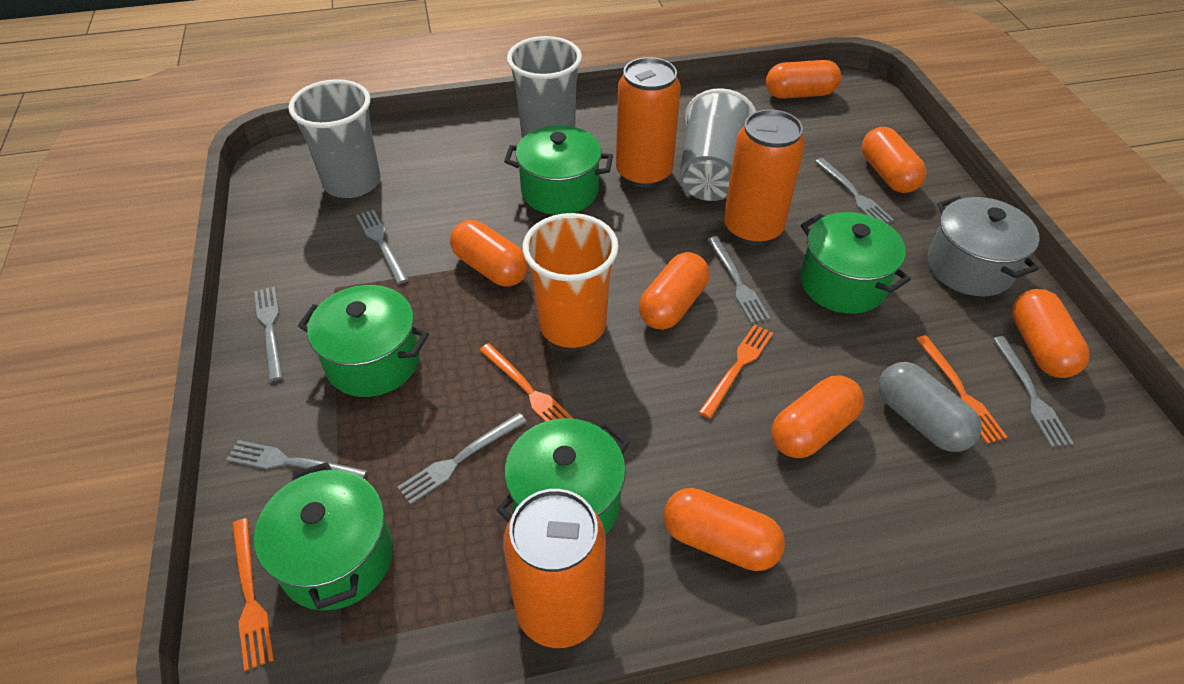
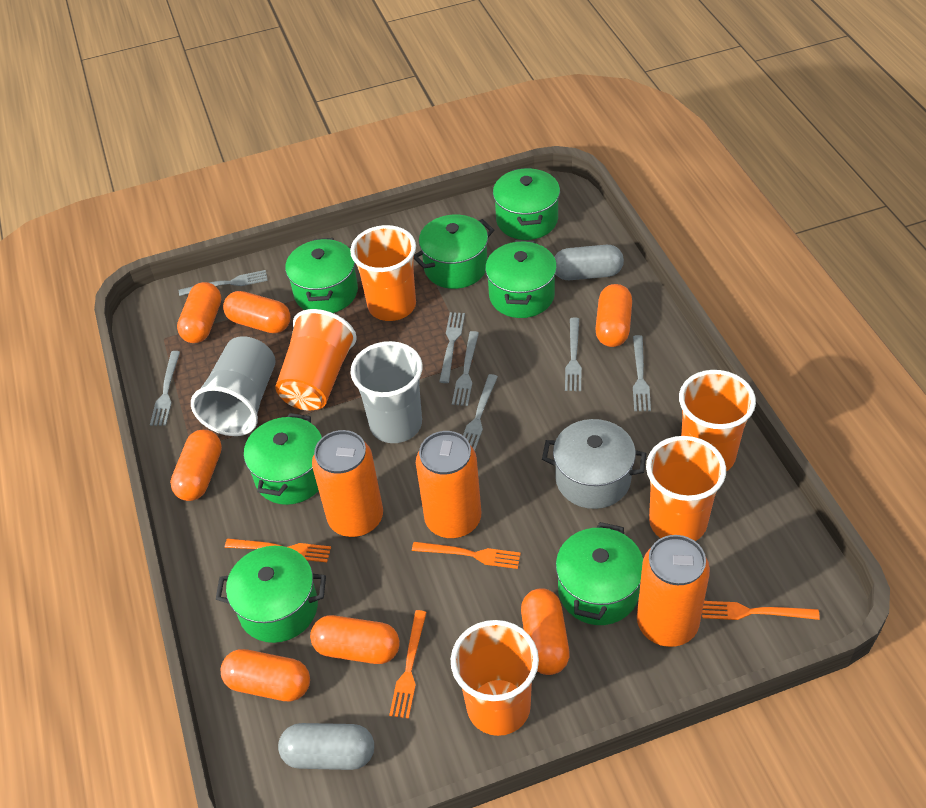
green pot: [254,462,393,610] [298,285,429,397] [496,418,630,534] [504,125,613,215] [800,212,911,314] = 5 -> [216,546,326,643] [244,413,322,505] [285,238,358,313] [414,215,494,289] [485,240,557,318] [493,167,560,240] [556,522,643,625] = 7
grey capsule: [879,362,982,452] = 1 -> [278,723,374,770] [554,245,624,280] = 2
grey cup: [288,79,381,198] [507,36,582,138] [679,88,756,201] = 3 -> [191,336,276,436] [351,341,423,443] = 2
orange cup: [522,213,619,348] = 1 -> [275,309,357,411] [350,225,416,321] [451,620,539,736] [646,436,726,541] [679,370,756,471] = 5

